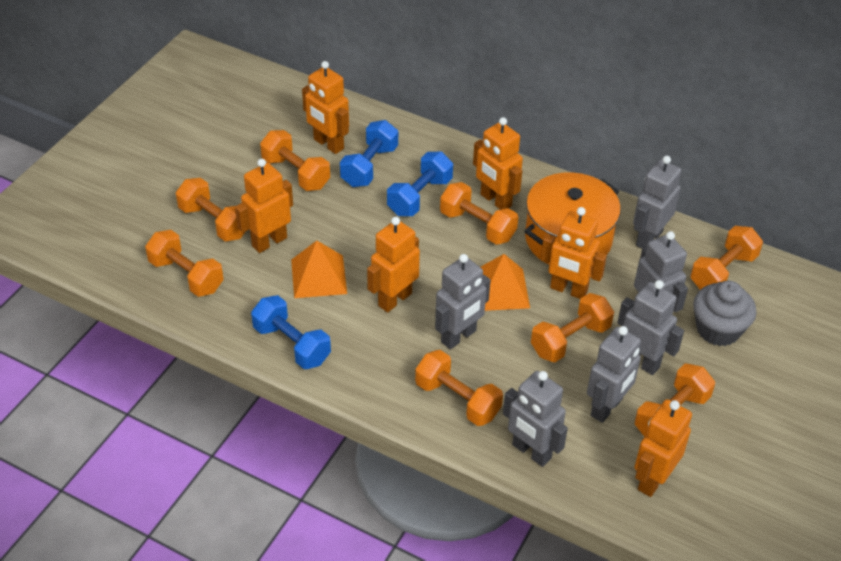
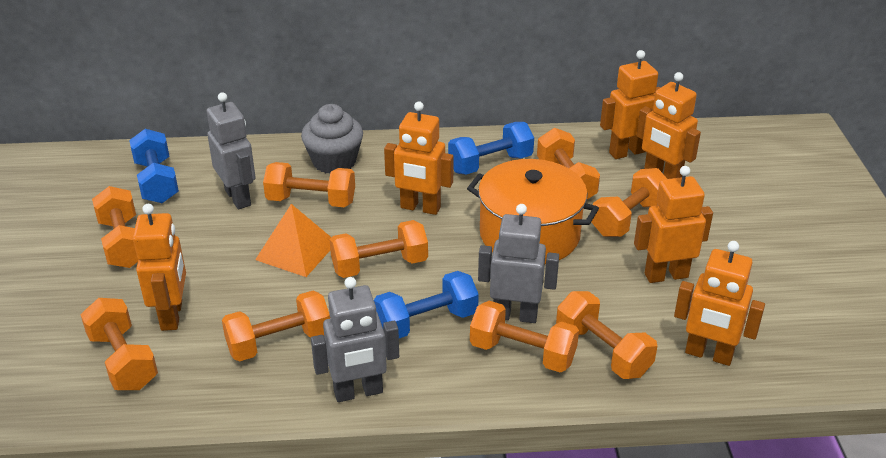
grey robot: [435,254,491,349] [503,371,568,467] [587,326,641,423] [617,280,684,375] [633,156,682,249] [634,231,688,312] = 6 -> [207,92,256,209] [311,277,399,402] [478,204,559,323] = 3
orange dumbbell: [145,230,224,297] [176,178,245,241] [260,130,330,191] [415,350,503,426] [440,182,518,245] [531,293,614,362] [635,364,715,437] [690,226,763,290] = 8 -> [80,298,158,390] [92,186,138,268] [222,291,330,362] [263,162,355,207] [330,220,428,278] [470,301,579,373] [537,128,600,199] [556,291,657,379] [591,168,667,237] = 9
orange pyramid: [291,241,347,298] [481,254,530,311] = 2 -> [255,204,331,277] = 1

